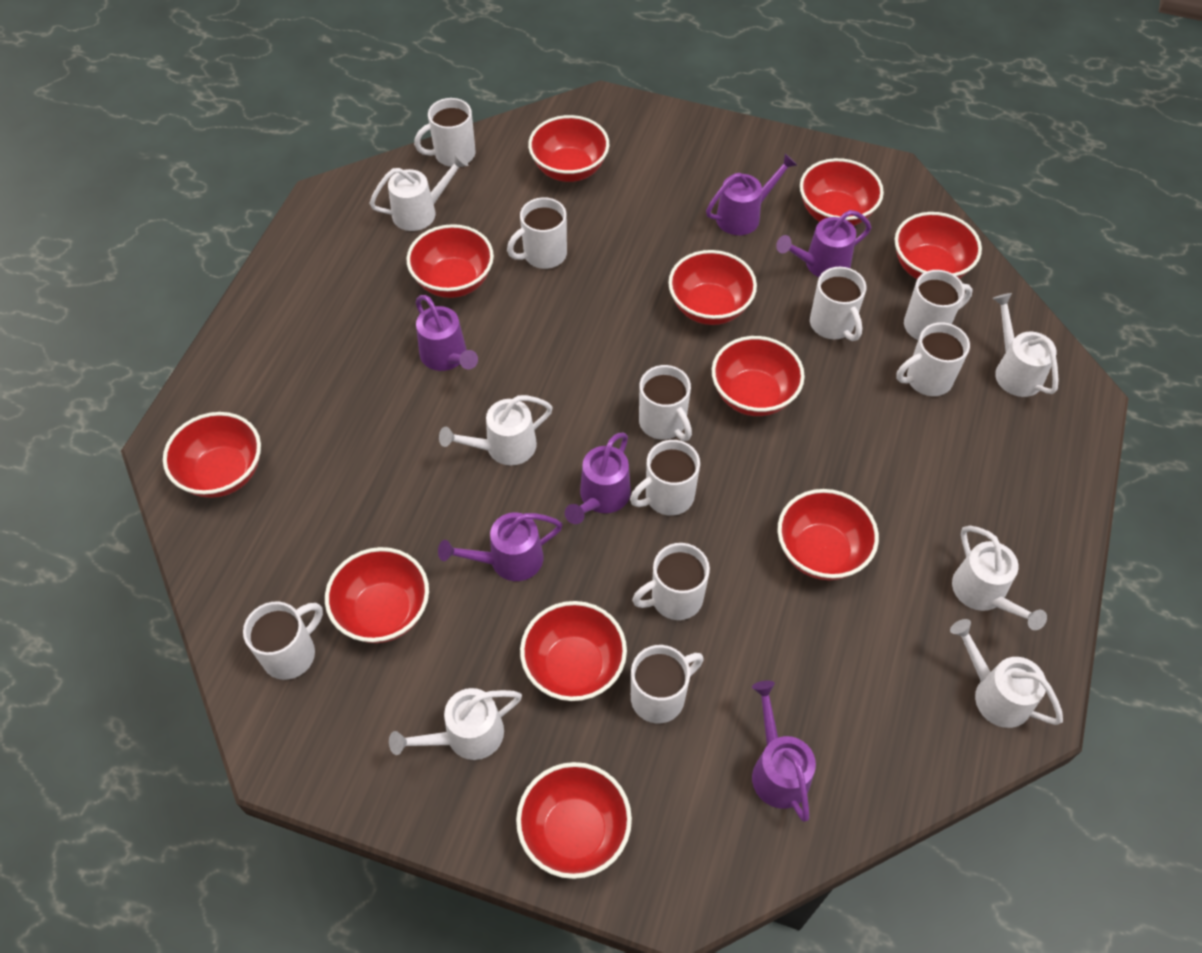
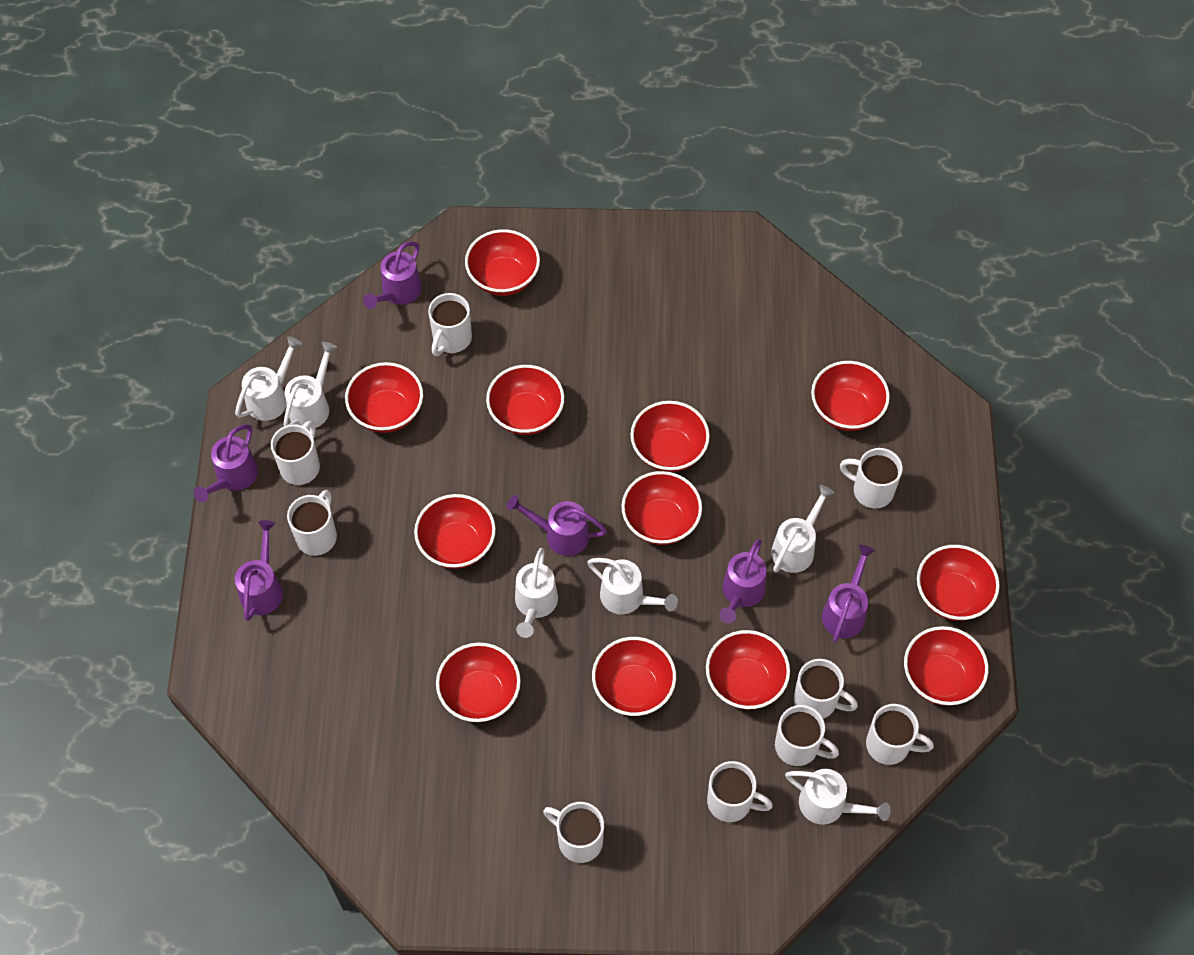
red bowl: [163,412,261,498] [325,547,429,643] [407,224,494,298] [516,762,632,879] [520,601,627,701] [528,115,609,182] [668,250,757,325] [712,336,805,416] [778,489,879,580] [800,158,884,226] [895,212,982,279] = 11 -> [345,362,423,433] [414,494,496,569] [436,643,521,722] [465,229,540,296] [486,365,564,435] [592,637,676,716] [621,471,702,545] [631,401,710,472] [706,630,790,709] [811,361,890,431] [904,626,988,706] [917,545,1000,621] = 12
white mug: [243,602,323,680] [414,98,476,167] [507,197,567,269] [630,440,700,516] [631,645,704,723] [632,543,710,620] [639,365,692,441] [810,267,866,341] [896,322,970,396] [904,270,973,340] = 10 -> [271,421,320,485] [287,490,337,556] [428,293,472,356] [543,802,604,863] [707,761,773,822] [775,705,839,766] [794,659,858,719] [840,448,903,509] [866,704,934,765] = 9

